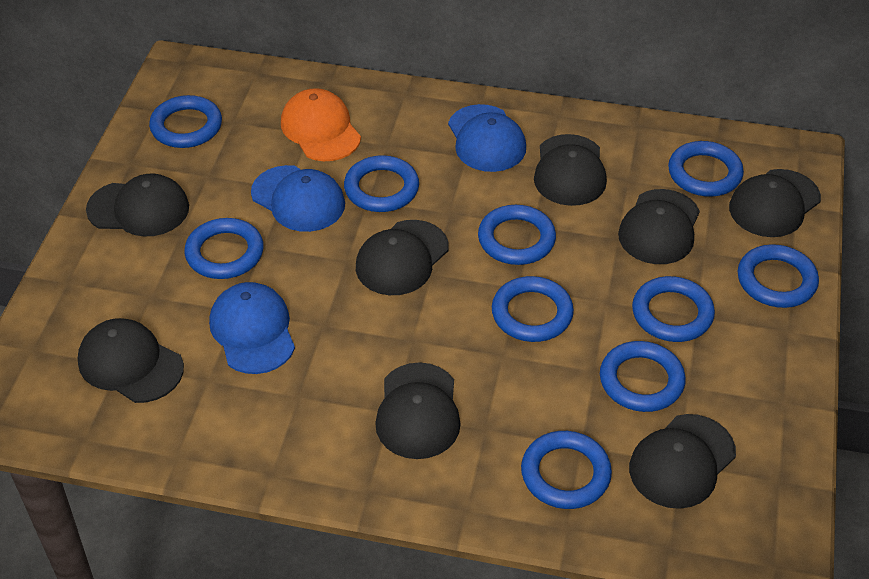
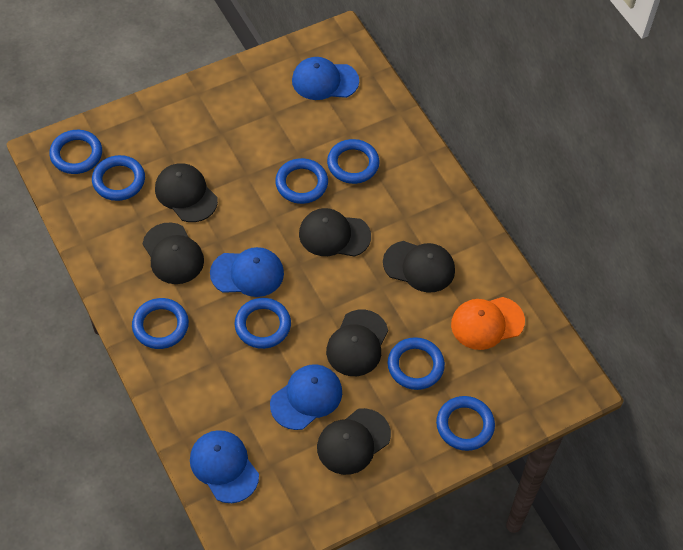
black cap: [78,318,184,403] [86,173,189,236] [356,220,449,295] [375,362,461,459] [534,134,607,206] [618,189,700,264] [629,414,736,509] [729,169,821,237] = 8 -> [143,222,204,284] [155,163,218,222] [299,208,371,257] [317,408,391,475] [326,310,388,376] [383,241,455,293] = 6
blue cap: [209,282,295,374] [251,165,345,232] [448,104,526,172] = 3 -> [190,430,259,503] [210,247,284,297] [270,364,342,430] [292,57,359,100] = 4
blue ring: [149,95,222,148] [184,218,264,279] [344,155,419,212] [478,205,556,265] [492,276,574,342] [521,431,612,509] [600,341,686,412] [632,276,715,342] [668,141,744,197] [738,244,819,308] = 10 -> [49,130,102,174] [92,155,145,201] [132,298,189,349] [235,298,291,349] [275,158,328,204] [327,139,379,184] [387,337,445,390] [436,396,495,451] = 8

